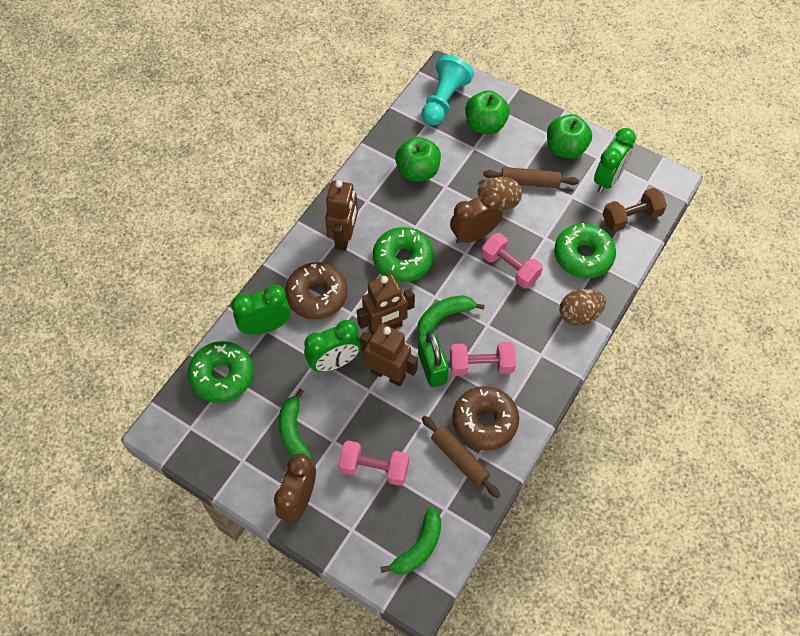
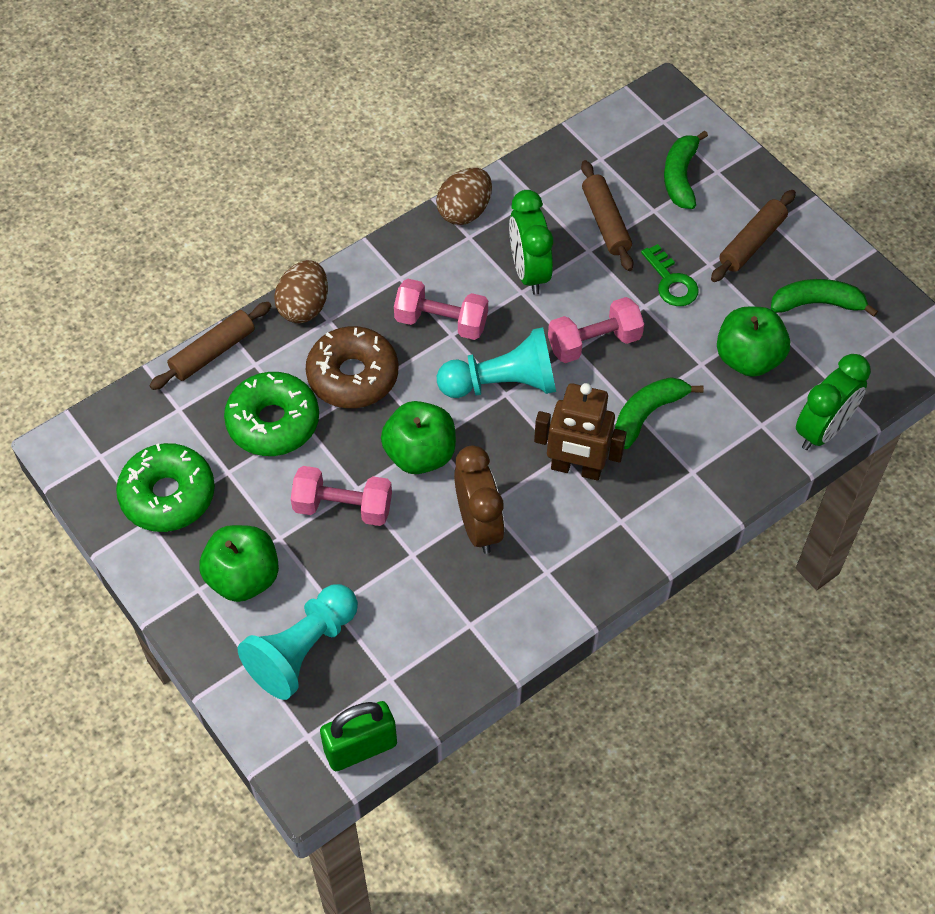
brown clock: [274,453,316,523] [450,189,503,244] = 2 -> [454,445,505,554] = 1
brown donut: [285,262,348,319] [452,386,519,450] = 2 -> [306,326,398,408] = 1
brown dumbbell: [603,188,667,232] = 1 -> none = 0
brown robot: [325,180,358,251] [357,274,415,336] [360,323,418,386] = 3 -> [534,383,627,480] = 1
brown rolling pin: [422,416,500,498] [483,167,579,188] = 2 -> [149,302,271,390] [581,160,634,271] [711,190,796,282] = 3
green clock: [231,285,291,335] [304,320,361,372] [594,128,636,193] = 3 -> [509,190,553,295] [796,354,871,450] = 2
green donut: [188,341,253,403] [373,227,434,282] [554,223,616,278] = 3 -> [116,443,215,532] [224,372,319,456] = 2
green key: none = 0 -> [641,244,699,306] = 1
turquoise pawn: [422,55,474,126] = 1 -> [238,584,358,700] [437,327,556,398] = 2

